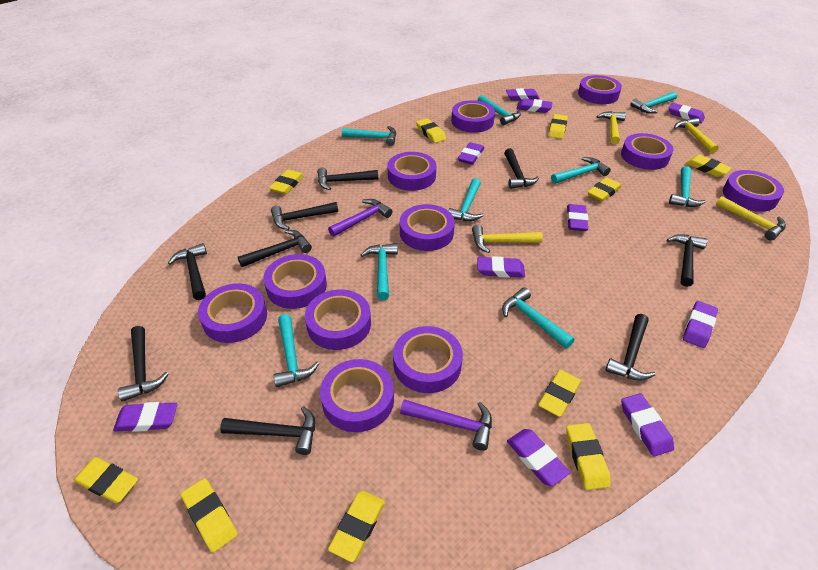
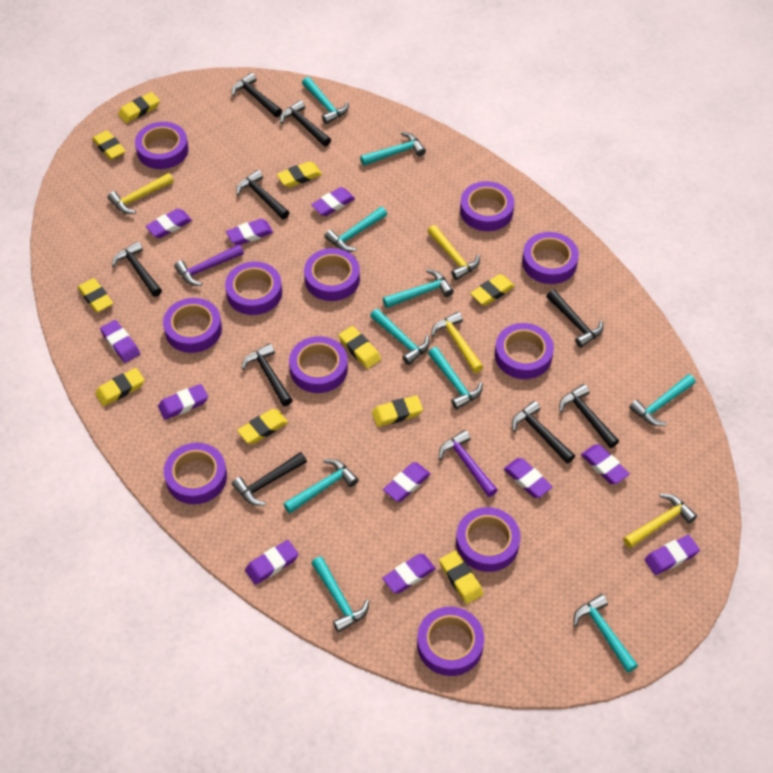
purple eraser: [113,402,178,432] [458,142,484,165] [477,256,525,278] [506,88,540,101] [507,429,570,486] [517,99,553,113] [567,204,588,231] [621,393,674,456] [669,103,705,123] [683,301,718,348] = 10 -> [100,320,140,363] [146,209,192,238] [158,384,208,420] [226,219,273,245] [245,540,299,585] [311,187,355,216] [382,554,436,593] [383,462,431,502] [504,458,552,498] [581,445,630,484] [644,535,700,575] = 11
turquoise hammer: [274,314,319,387] [342,126,396,146] [361,243,398,300] [448,178,483,221] [477,95,521,125] [502,287,575,349] [551,157,611,184] [630,91,677,113] [669,166,706,207] = 9 -> [284,459,358,513] [302,77,349,124] [311,556,369,633] [324,207,387,252] [360,132,426,166] [370,309,430,365] [383,269,454,308] [428,347,483,410] [574,594,638,673] [629,374,696,426] = 10

